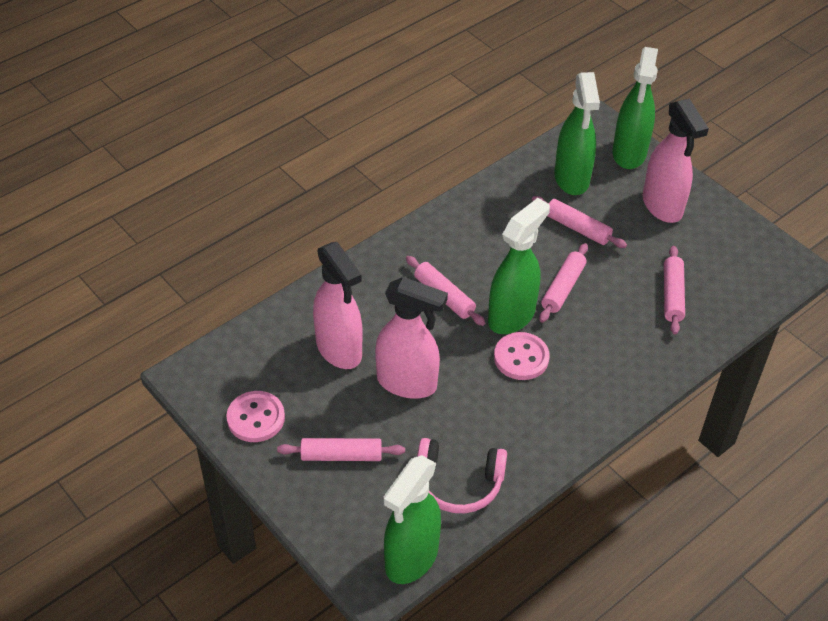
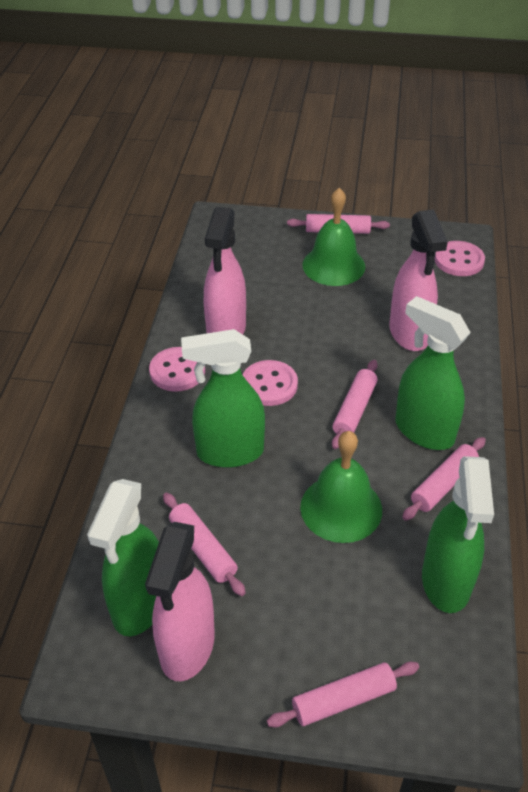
green bell: none = 0 -> [300,431,382,543] [302,188,365,286] = 2
pink button: [226,391,285,442] [494,332,550,380] = 2 -> [149,347,205,392] [243,360,298,406] [435,241,485,276] = 3
pink headphones: [417,438,507,513] = 1 -> none = 0

